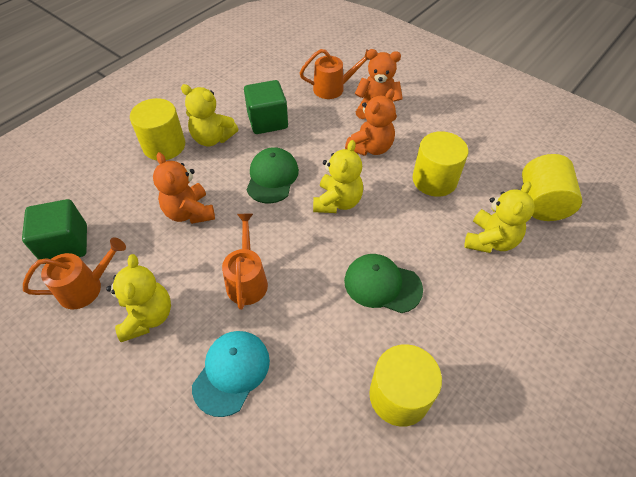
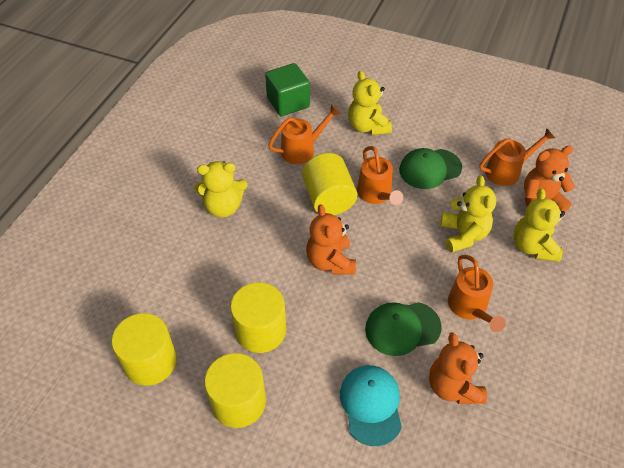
green cube: [22,199,87,264] [244,80,288,134] = 2 -> [265,63,310,116] = 1
orange watering can: [23,237,126,309] [222,214,268,310] [300,49,370,99] = 3 -> [268,105,341,164] [357,146,403,205] [448,255,506,332] [479,128,555,186] = 4

